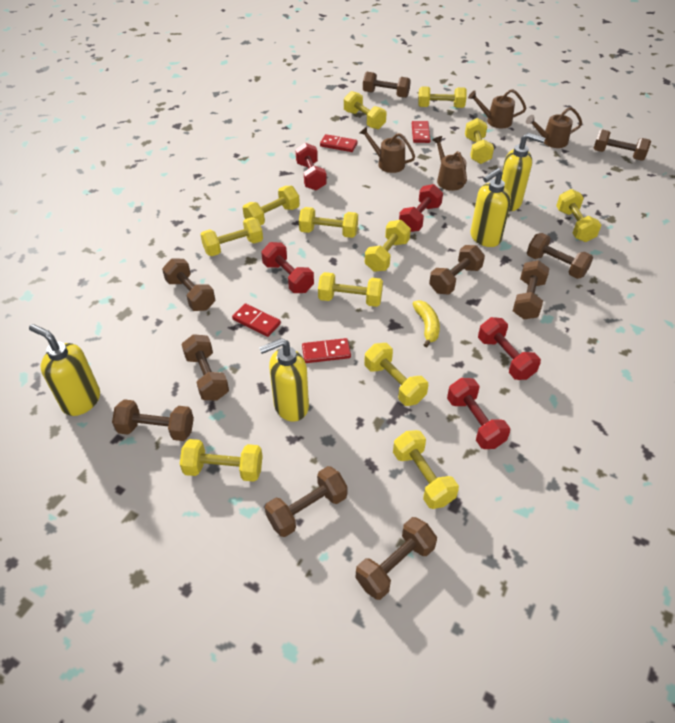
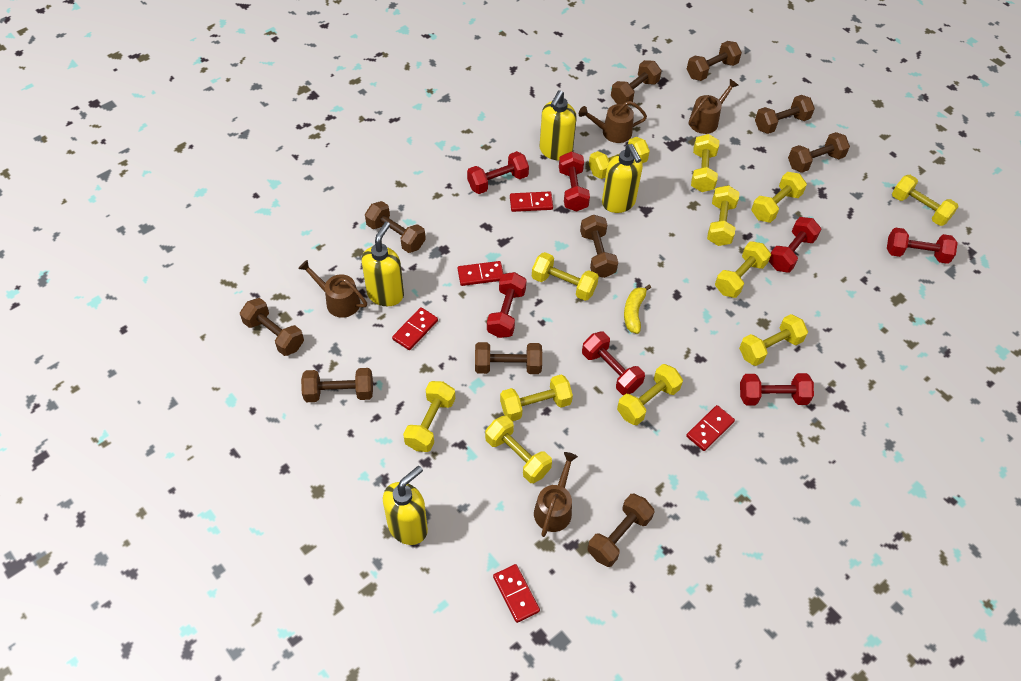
red domino: [232,304,281,337] [302,338,351,363] [320,134,358,152] [412,121,431,143] = 4 -> [392,307,438,350] [458,261,503,286] [493,564,540,623] [510,191,553,212] [686,405,735,451] = 5
red dumbbell: [261,242,314,293] [295,143,327,190] [399,184,443,232] [447,378,510,449] [478,317,541,380] = 5 -> [467,151,529,194] [487,272,527,338] [559,151,590,212] [582,331,645,395] [740,373,814,405] [769,217,821,273] [887,227,958,264] = 7

